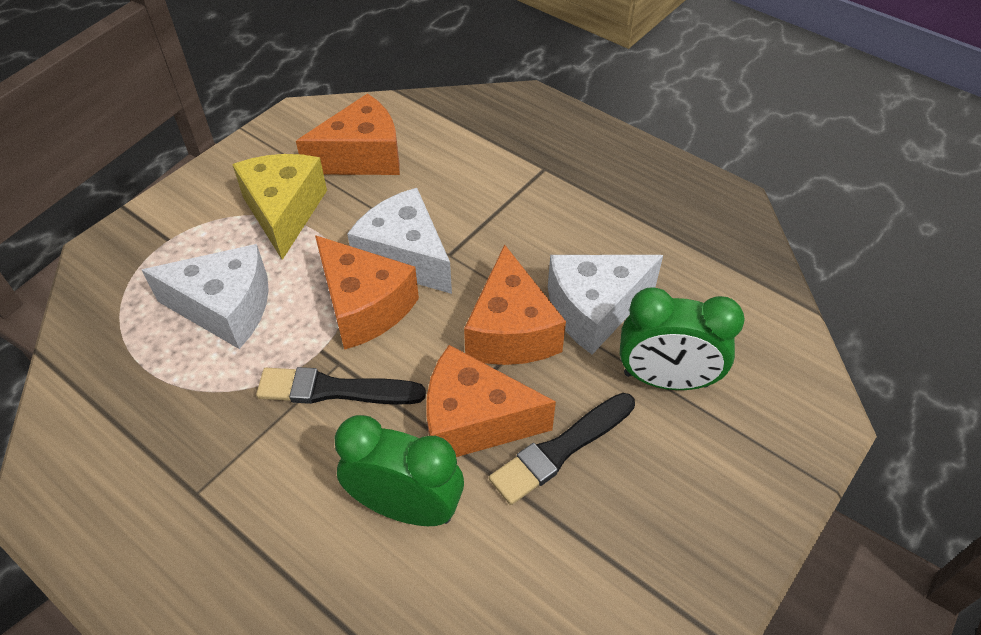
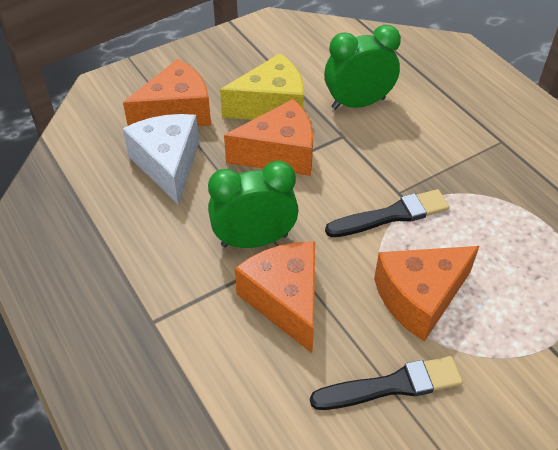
white cheese: [142,244,269,349] [347,188,452,294] [548,255,663,354] = 3 -> [122,114,199,205] = 1

